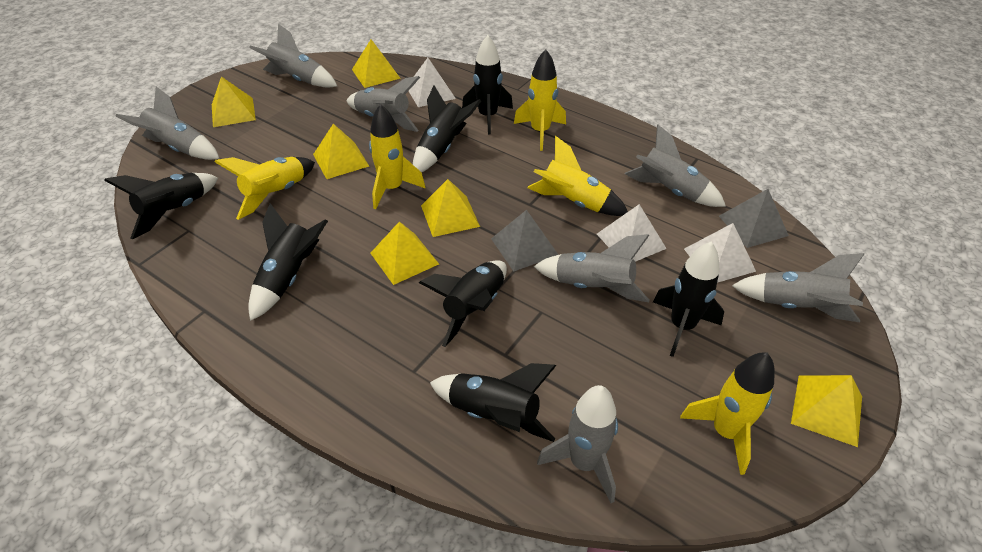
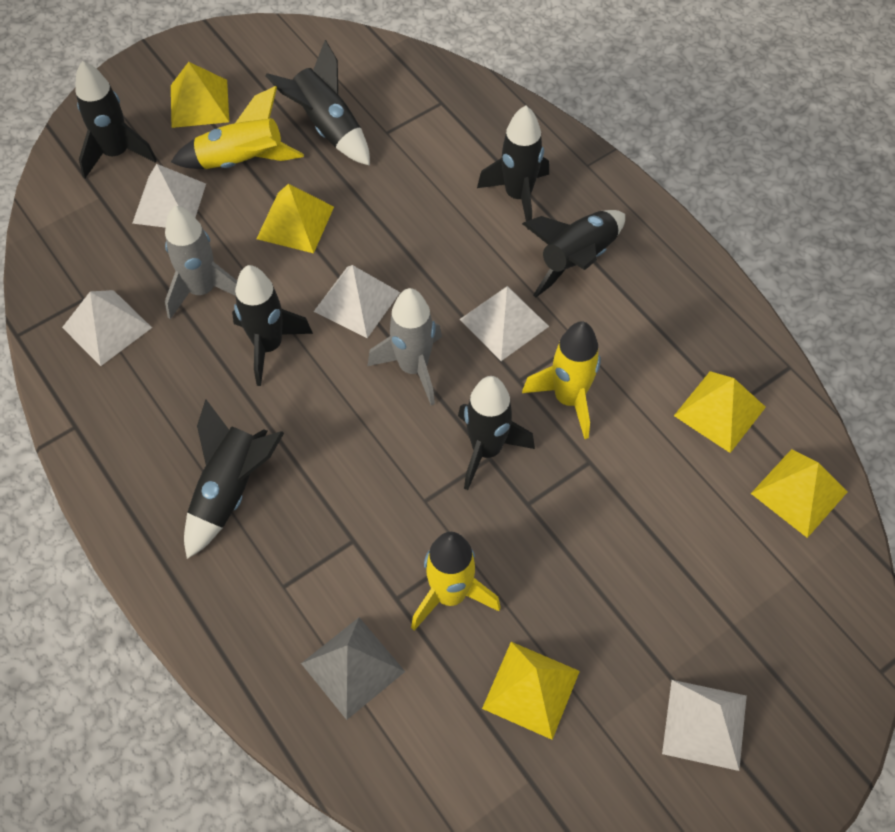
grey pyramid: [491,210,558,271] [719,189,789,248] = 2 -> [301,617,405,720] = 1
grey rocket: [115,87,220,160] [249,24,337,88] [347,76,420,132] [534,234,650,302] [537,385,618,503] [625,125,726,207] [732,253,865,322] = 7 -> [165,206,237,319] [367,288,442,405] = 2
white pyramid: [409,58,456,107] [597,204,667,262] [684,223,756,283] = 3 -> [62,290,152,366] [132,164,206,228] [313,265,400,338] [459,286,549,361] [662,680,747,771] = 5
yellow pyramid: [212,76,256,127] [313,124,369,179] [352,39,401,88] [370,221,439,285] [421,179,480,237] [791,375,862,447] = 6 -> [171,62,229,128] [256,184,334,253] [482,642,580,740] [674,371,766,453] [751,449,847,538] = 5
yellow rocket: [215,157,315,220] [369,104,425,209] [514,49,566,151] [527,136,628,216] [680,352,774,475] = 5 -> [171,86,304,169] [411,532,501,631] [522,321,601,439] = 3

